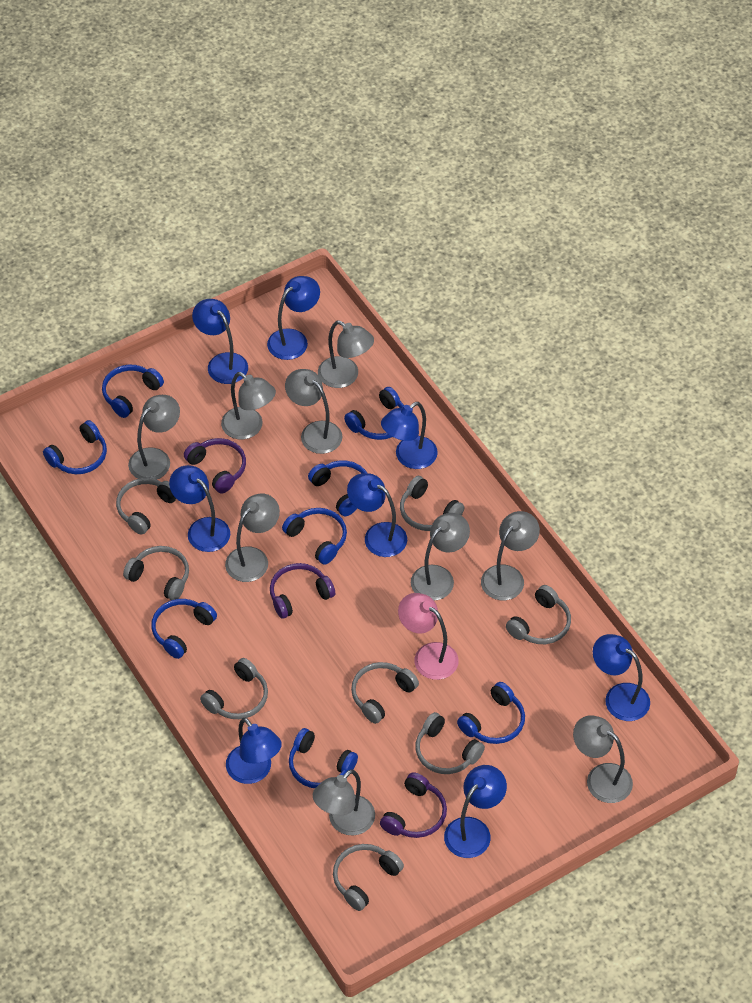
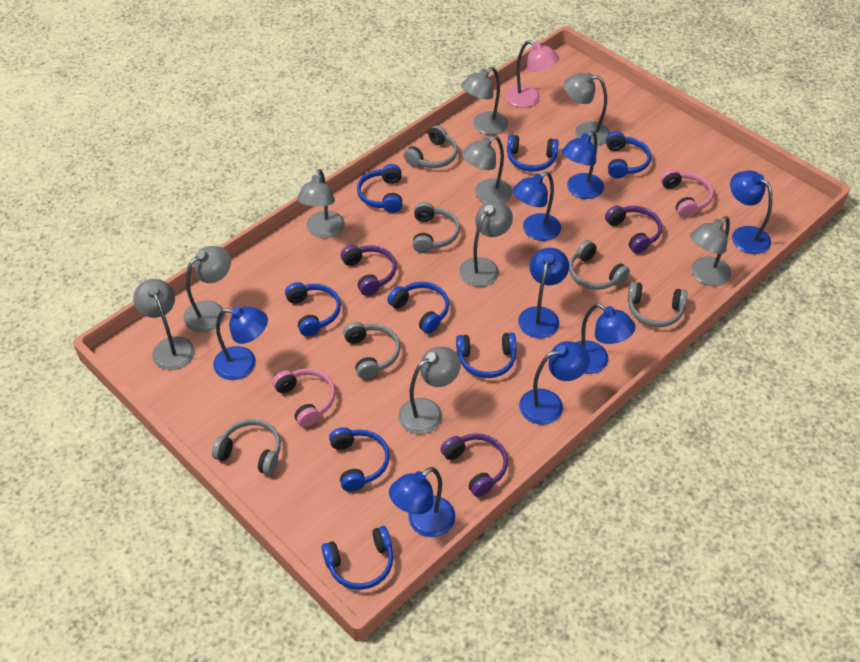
grey headphones: [116,478,176,535] [123,546,189,600] [200,658,268,719] [333,844,404,911] [351,662,419,724] [400,476,465,531] [416,712,485,774] [506,585,571,644] = 8 -> [212,419,281,475] [343,322,400,379] [404,125,458,168] [413,202,460,253] [569,240,630,290] [627,282,687,327] = 6
pink headphones: none = 0 -> [273,368,336,427] [661,169,714,217] = 2

